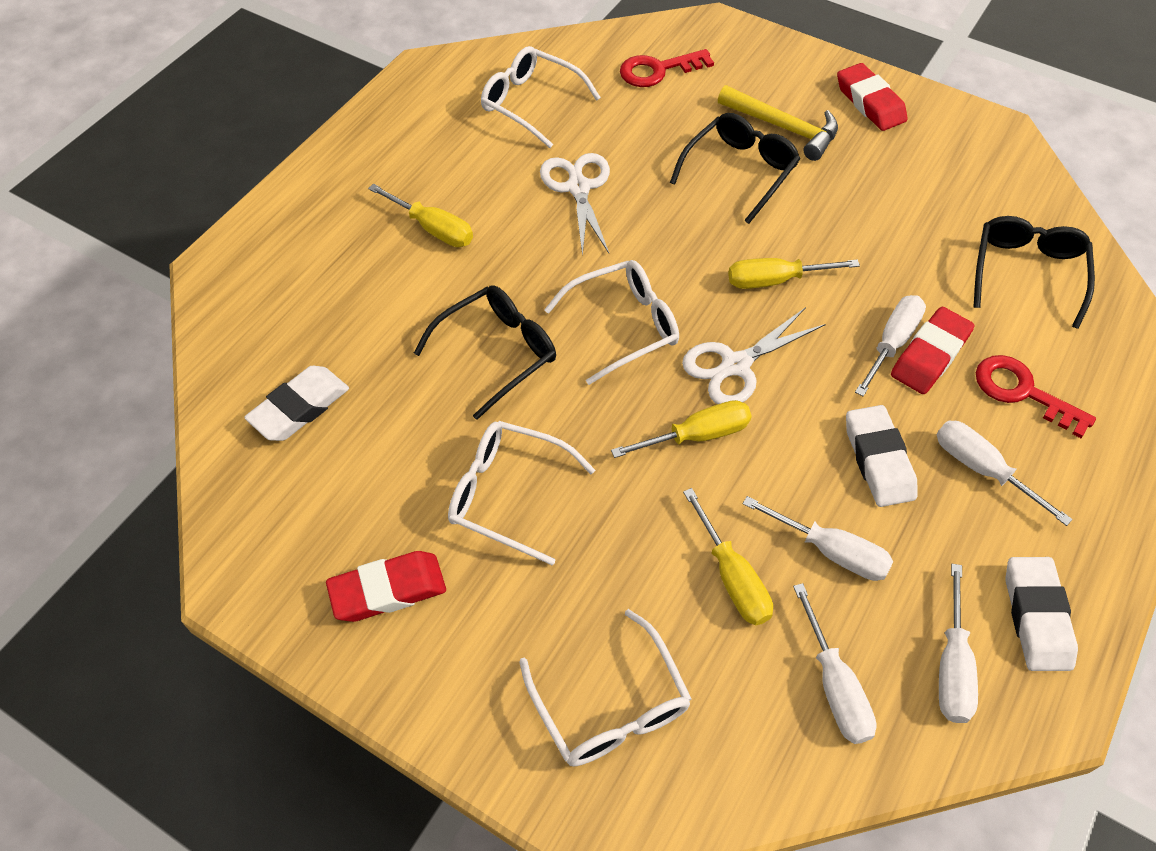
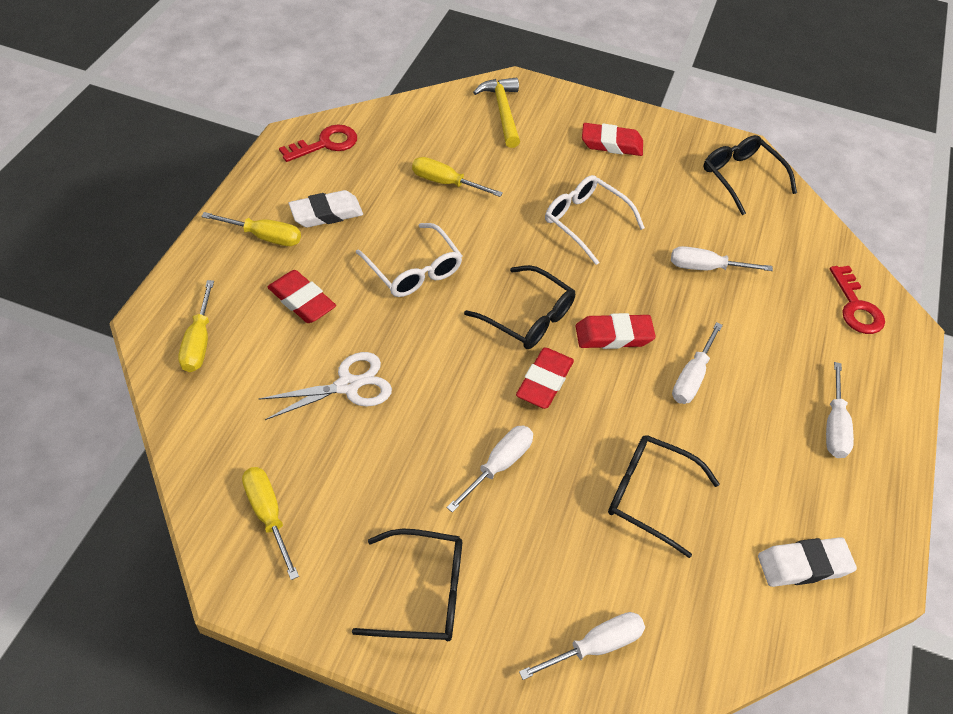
black glasses: [414,285,556,420] [670,113,800,224] [974,216,1095,329] = 3 -> [352,528,462,641] [464,265,575,349] [608,435,720,558] [703,135,797,215] = 4
red eraser: [326,551,446,622] [837,63,907,131] [891,307,975,394] = 3 -> [267,270,336,323] [516,348,574,409] [576,313,656,349] [582,123,643,156] = 4
white eraser: [244,366,349,441] [846,405,918,507] [1005,557,1078,671] = 3 -> [289,190,363,227] [758,537,857,587] = 2
white glasses: [448,421,595,566] [481,46,601,148] [519,609,691,766] [544,260,679,385] = 4 -> [356,223,462,297] [545,175,645,265] = 2
white scissors: [540,153,610,257] [682,307,826,404] = 2 -> [259,352,392,420] = 1

